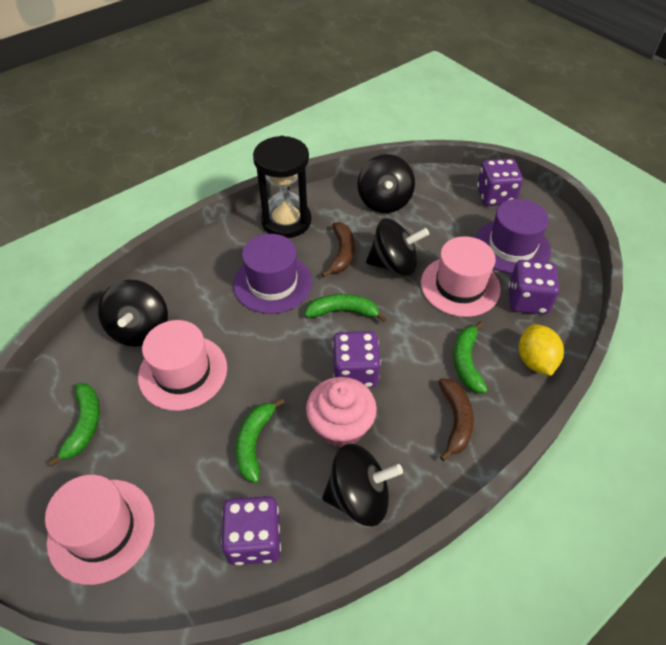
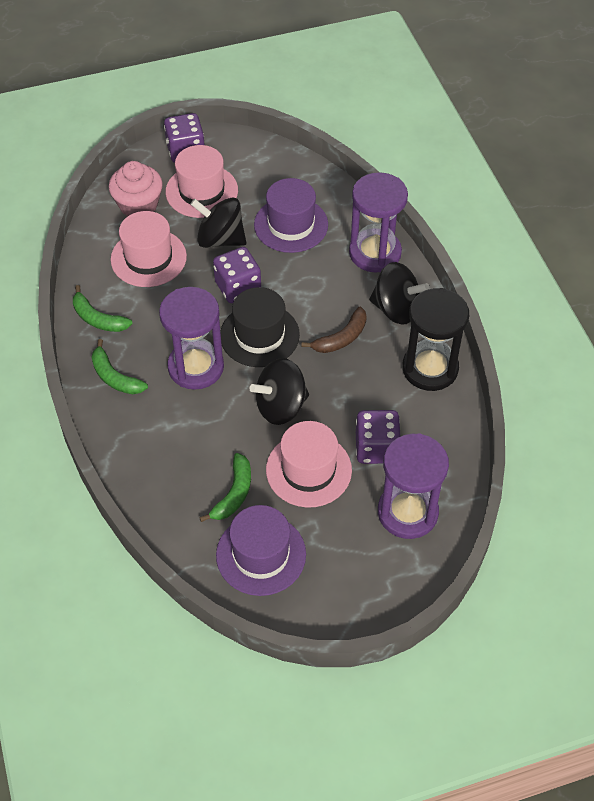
black hat: none = 0 -> [220,287,300,367] = 1
black spinning top: [98,280,168,347] [322,444,403,527] [358,154,415,213] [366,218,429,276] = 4 -> [191,198,246,248] [250,358,309,425] [369,262,430,325] = 3
brown banana: [322,222,355,277] [438,378,474,461] = 2 -> [301,307,367,353] = 1
green banana: [48,383,100,467] [236,398,285,483] [305,294,386,322] [454,321,488,393] = 4 -> [73,285,133,332] [91,339,148,394] [199,453,251,522] = 3
purple dice: [221,496,281,565] [332,331,381,388] [477,159,523,206] [509,260,559,314] = 4 -> [164,113,205,163] [213,247,261,303] [356,410,401,464] = 3
purple hourglass: none = 0 -> [159,287,224,390] [349,172,408,272] [378,433,449,539] = 3
yellow lemon: [519,324,564,376] = 1 -> none = 0

